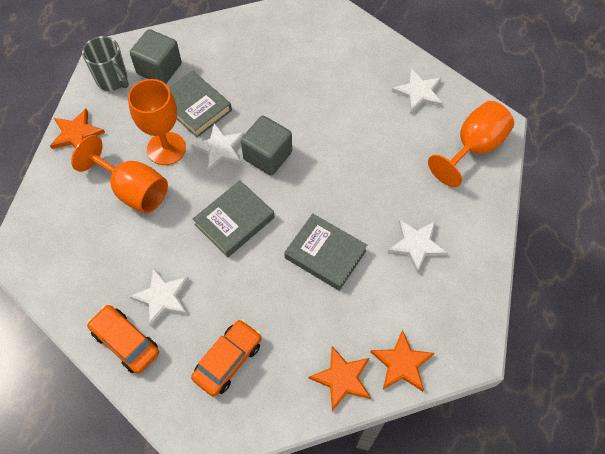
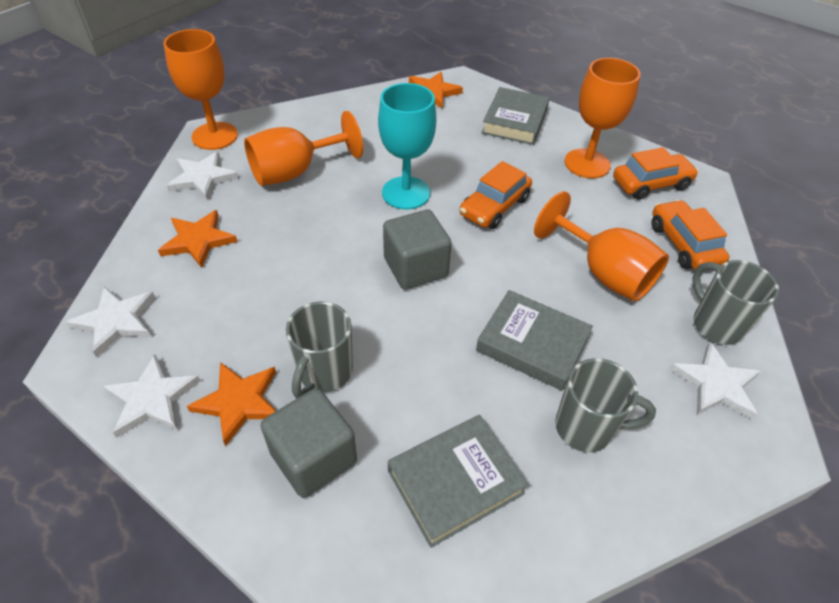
grey mug: [82,36,129,91] = 1 -> [286,302,353,399] [555,358,656,452] [692,260,779,345] = 3
orange car: [87,305,159,374] [191,319,261,396] = 2 -> [460,161,532,229] [613,147,699,200] [651,200,730,270] = 3
orange goblet: [71,135,168,214] [128,79,186,165] [428,101,514,187] = 3 -> [164,29,238,150] [244,111,363,186] [534,191,669,301] [565,58,641,178] = 4
turquoise goblet: none = 0 -> [378,83,436,209] = 1

